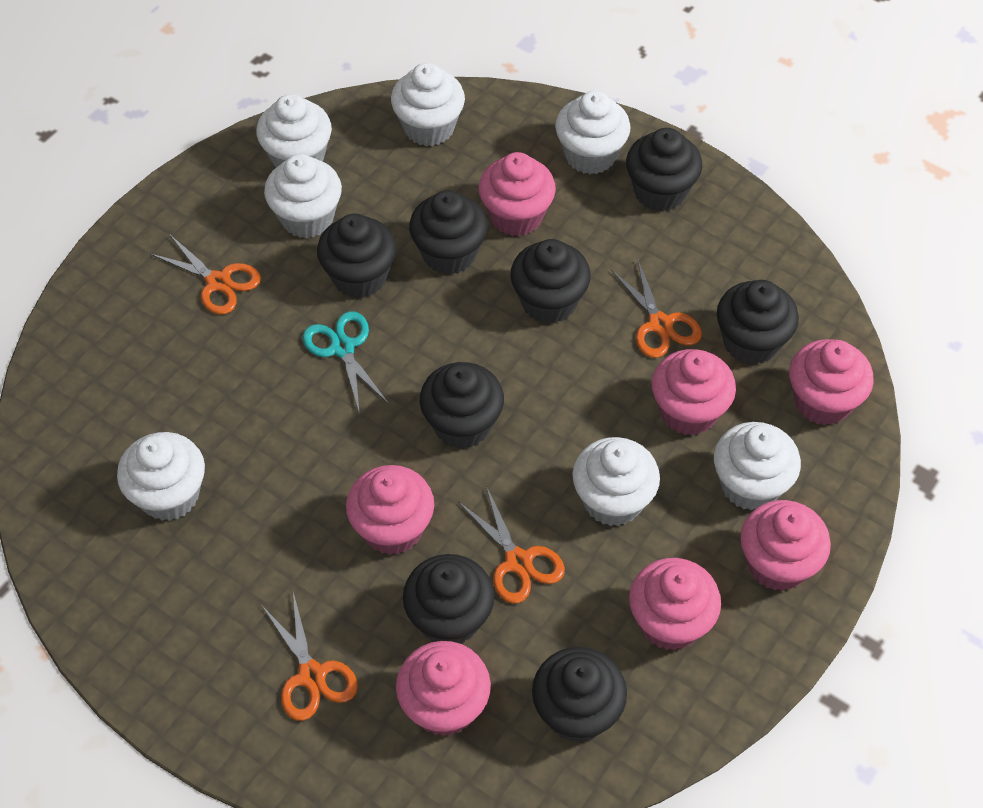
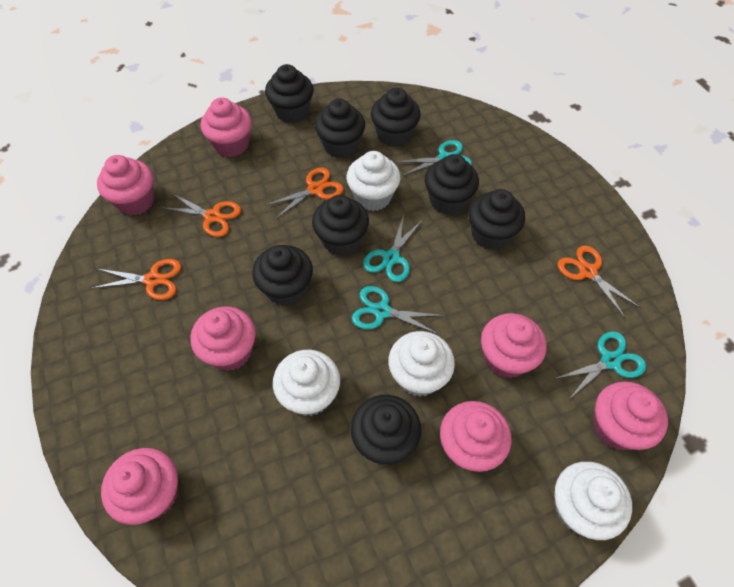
turquoise scissors: [302,311,389,414] = 1 -> [352,286,444,335] [363,215,422,282] [394,140,472,177] [554,331,646,399] = 4
white cupcake: [117,432,205,521] [256,94,332,167] [264,154,342,238] [391,63,465,146] [555,91,630,174] [572,437,660,526] [714,422,801,511] = 7 -> [273,350,340,416] [346,151,400,211] [388,331,455,397] [555,462,632,540] = 4

